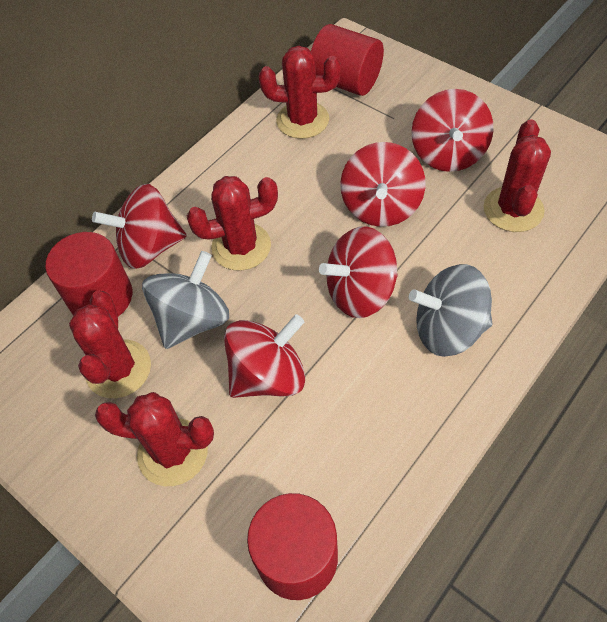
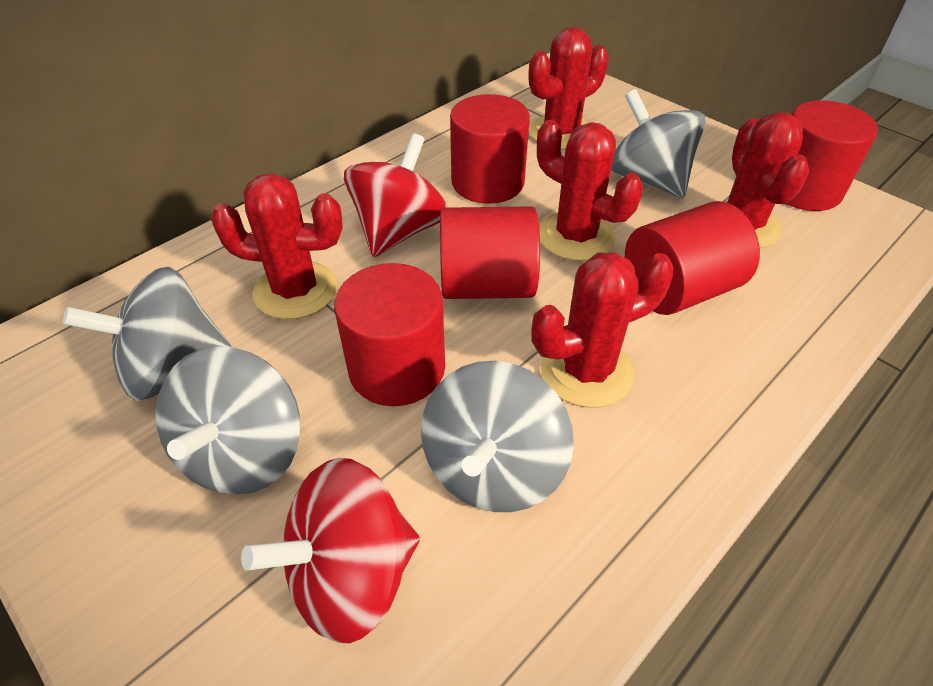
grey spinning top: [142,251,229,349] [409,264,492,357] = 2 -> [63,267,231,401] [155,346,301,495] [421,361,574,512] [611,89,705,198] = 4
red cylinder: [45,232,132,317] [247,493,338,600] [311,24,384,96] = 3 -> [334,263,445,406] [440,206,540,299] [450,94,530,204] [625,201,760,315] [787,100,878,211] = 5
red spinning top: [92,184,187,269] [224,314,305,398] [319,227,398,318] [340,142,425,227] [412,89,493,172] = 5 -> [241,458,420,643] [344,133,448,257] = 2

